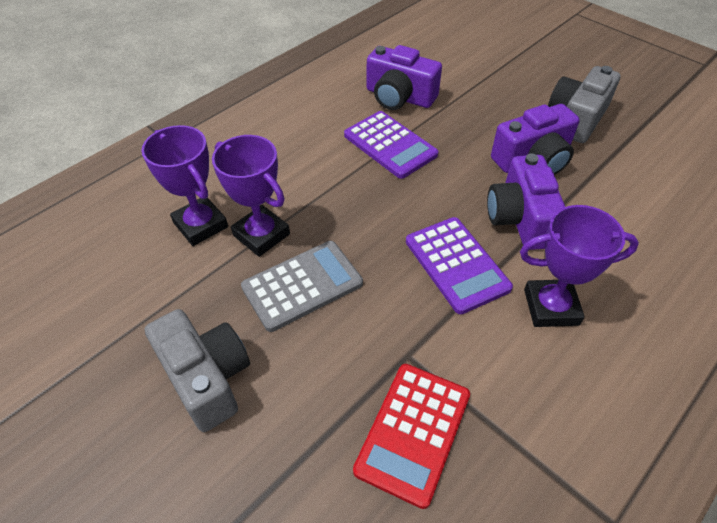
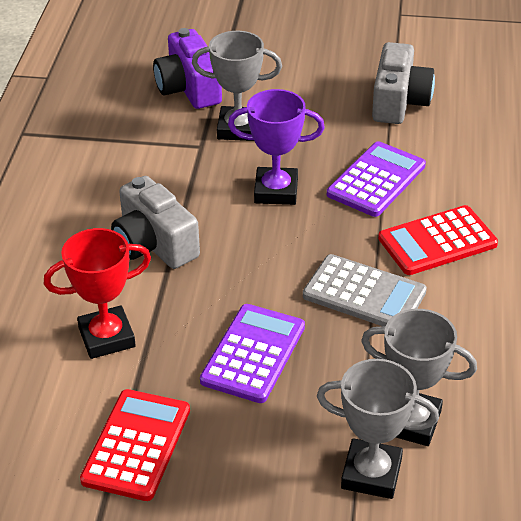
grey trophy: none = 0 -> [192,31,282,141] [316,359,439,499] [361,309,477,446] = 3
purple camera: [367,45,442,110] [487,154,565,250] [491,104,580,175] = 3 -> [153,28,222,109] = 1
purple trophy: [141,125,228,246] [212,135,290,257] [520,205,639,327] = 3 -> [228,89,325,205] = 1
red calculator: [353,364,470,509] = 1 -> [80,389,190,501] [378,205,498,275] = 2
red trophy: none = 0 -> [44,228,151,359] = 1

